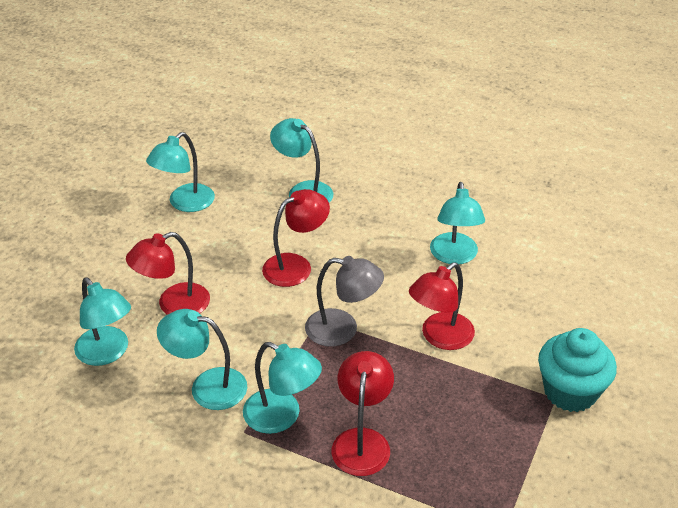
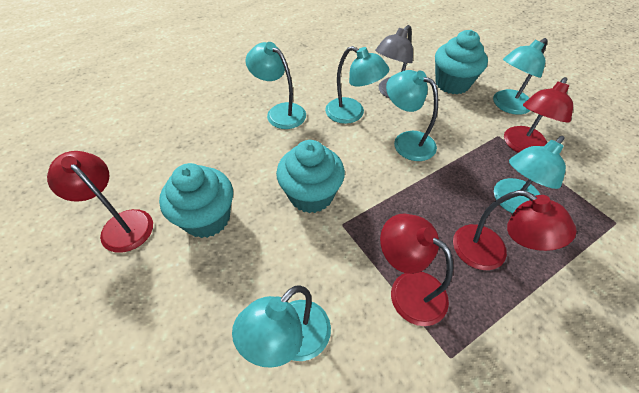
turquoise cupcake: [538,328,617,412] = 1 -> [159,163,233,238] [276,140,345,213] [435,30,488,94] = 3

